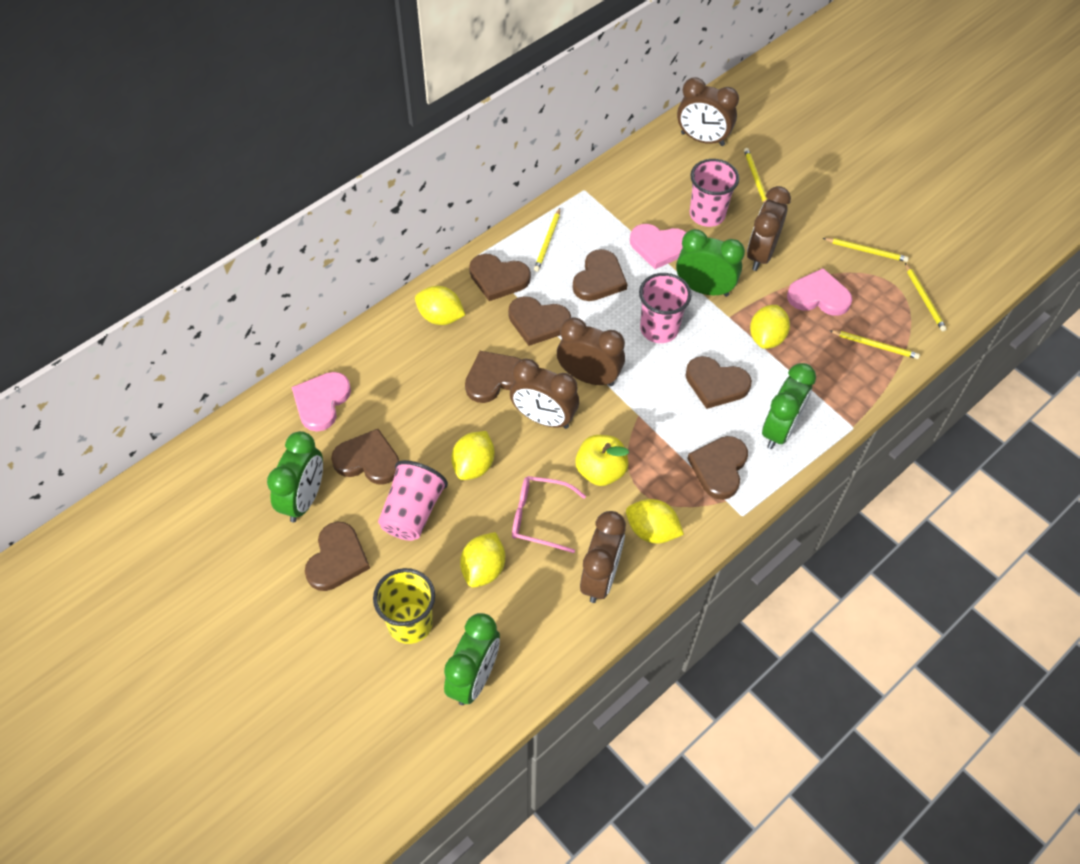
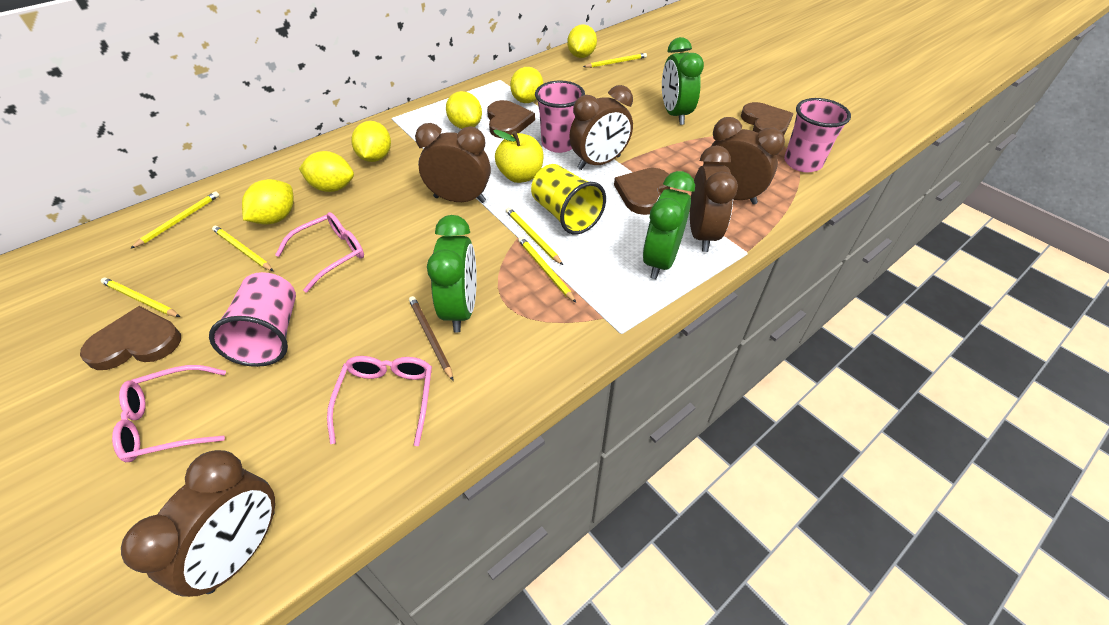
brown heart: [305,522,370,591] [331,429,399,485] [465,351,522,403] [469,254,531,301] [508,296,571,346] [572,249,627,301] [685,356,752,409] [687,436,748,500] = 8 -> [80,306,181,370] [487,100,535,138] [614,168,670,215] [741,102,793,135] = 4
brown pencil: none = 0 -> [409,296,453,381] = 1
green clock: [267,431,323,522] [444,613,500,705] [676,229,745,297] [762,363,816,449] = 4 -> [427,215,477,333] [643,171,695,279] [662,37,704,125] = 3
pink glasses: [512,476,586,553] = 1 -> [112,365,226,462] [275,212,364,293] [327,356,432,446] = 3
pink heart: [292,372,351,431] [630,224,687,269] [787,268,852,316] = 3 -> none = 0
yellow lemon: [415,286,465,325] [451,431,495,480] [460,532,505,588] [626,499,684,543] [750,305,790,349] = 5 -> [242,179,294,225] [299,151,354,192] [352,121,391,162] [446,91,482,129] [510,67,543,103] [567,24,597,58] = 6
yellow pencil: [534,208,560,272] [744,148,767,203] [823,238,909,262] [829,330,920,359] [905,263,947,331] = 5 -> [101,278,180,317] [130,191,219,249] [212,226,273,271] [506,207,563,265] [518,236,576,303] [583,53,647,68] = 6

